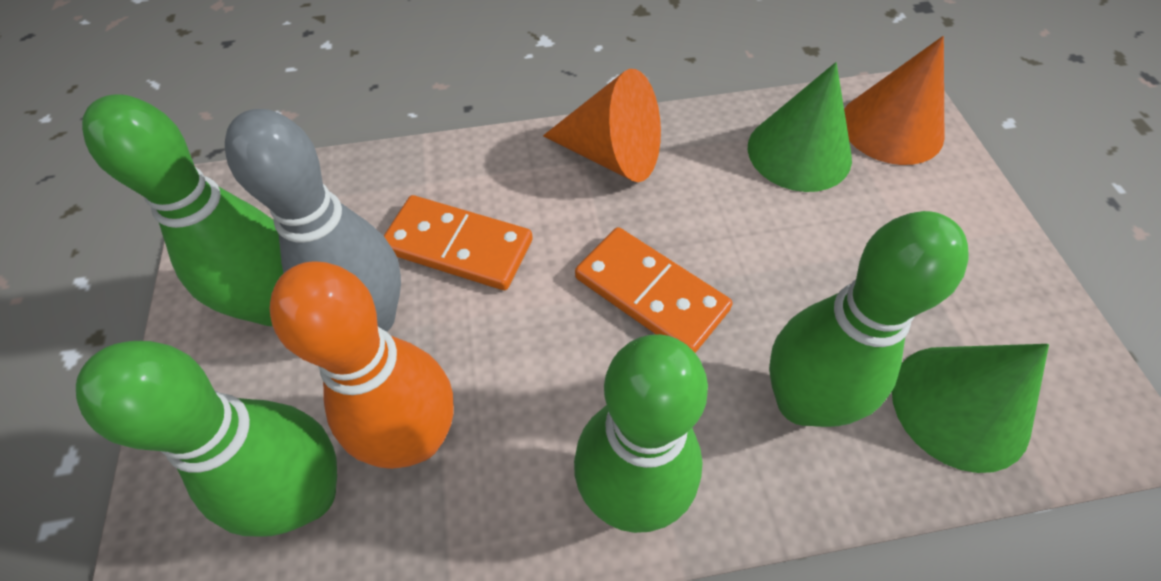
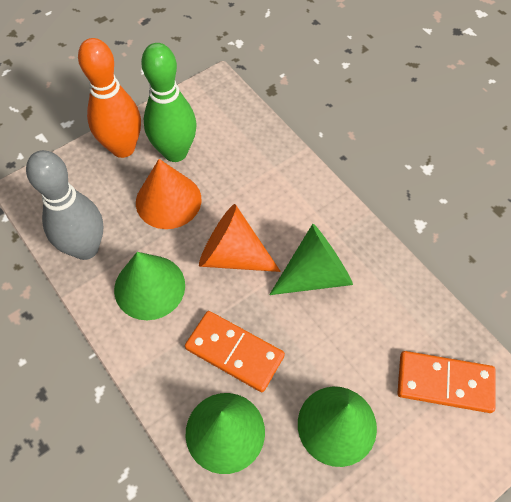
green bowling pin: [76,341,337,536] [82,94,284,326] [574,334,708,533] [769,211,968,427] = 4 -> [141,43,197,162] = 1
green cone: [748,62,852,192] [892,344,1049,473] = 2 -> [114,252,185,320] [186,393,265,474] [269,224,353,295] [298,387,377,467] = 4

